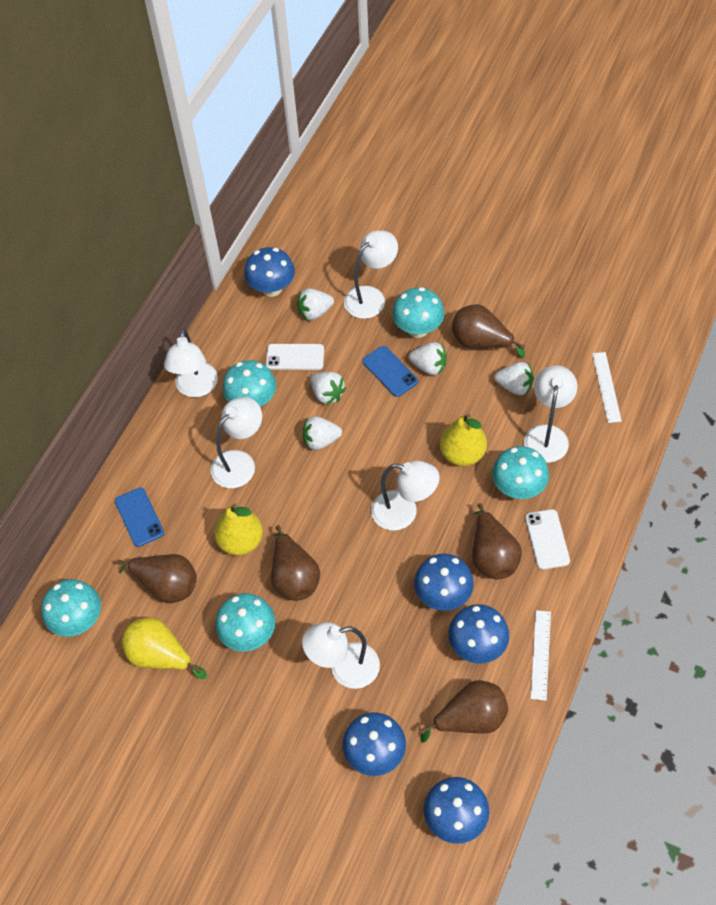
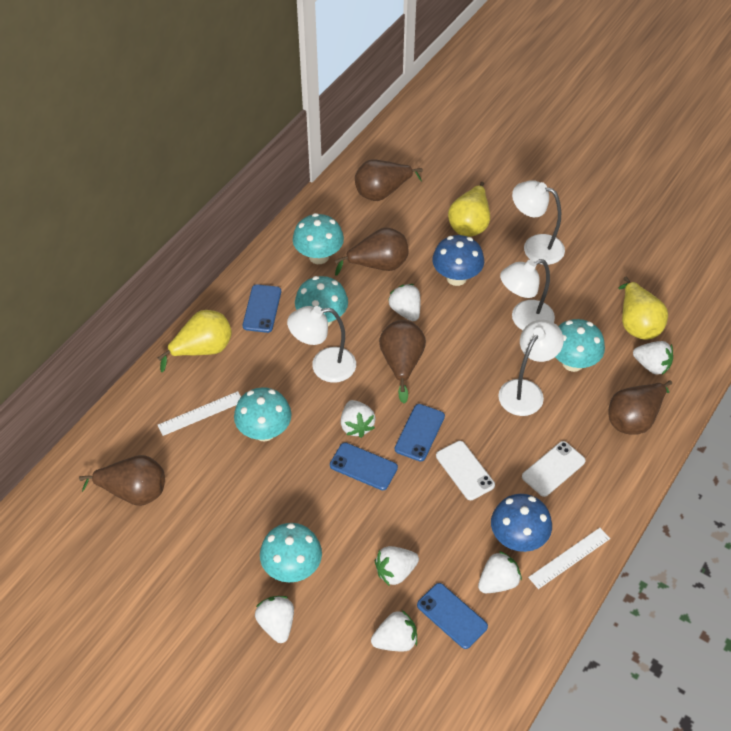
blue mushroom: [244,247,295,297] [342,712,406,776] [414,554,474,611] [424,777,489,844] [448,604,509,663] = 5 -> [432,235,484,286] [491,494,552,552] = 2
blue phone: [115,487,164,547] [362,346,418,397] = 2 -> [243,284,281,333] [330,442,398,490] [395,404,445,462] [417,583,488,649] = 4
white lamp: [164,329,218,397] [211,397,262,488] [302,622,380,689] [344,230,398,319] [371,461,440,531] [524,365,577,463] = 6 -> [287,306,356,383] [498,320,564,416] [500,259,555,330] [512,180,565,265] = 4
white strawberry: [297,288,334,321] [303,416,342,450] [310,372,346,405] [409,342,447,375] [494,362,533,395] = 5 -> [255,596,294,643] [341,400,376,438] [371,610,417,651] [375,546,419,586] [388,284,420,321] [478,551,522,593] [633,341,673,375] = 7

